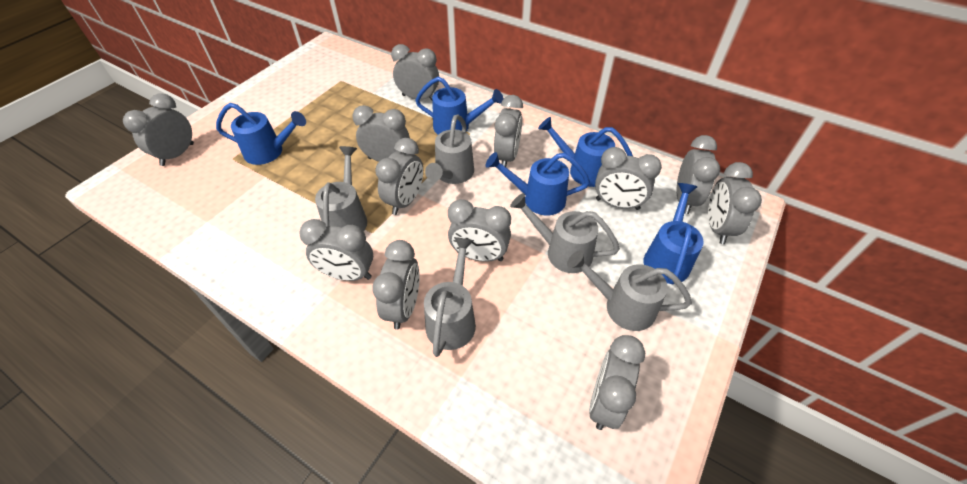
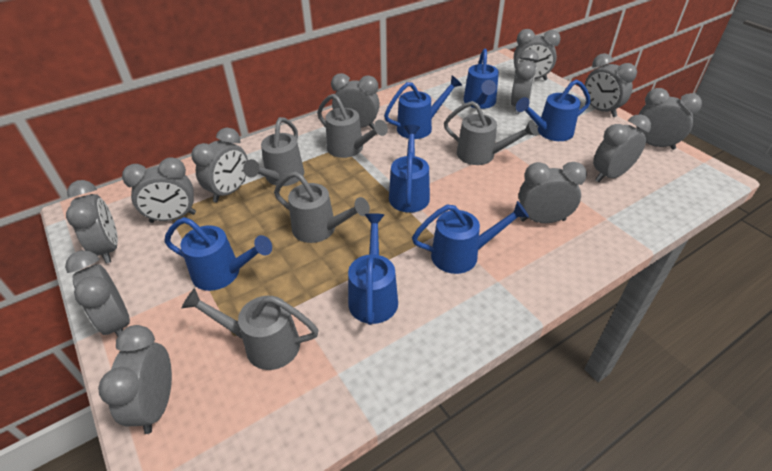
blue watering can: [216,103,306,165] [415,77,504,135] [486,152,590,215] [538,117,633,187] [643,183,704,284] = 5 -> [164,217,272,291] [348,213,398,325] [384,75,462,139] [389,125,430,213] [412,201,529,274] [463,49,499,109] [516,79,591,141] = 7

